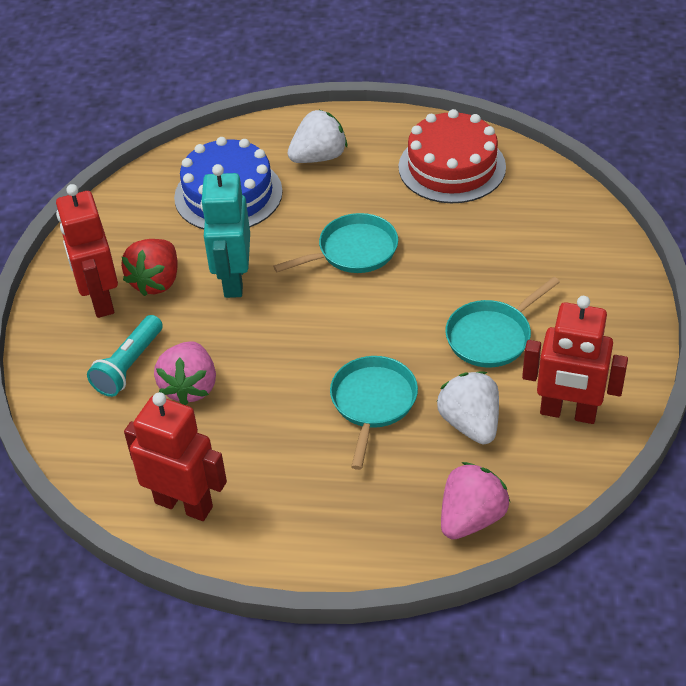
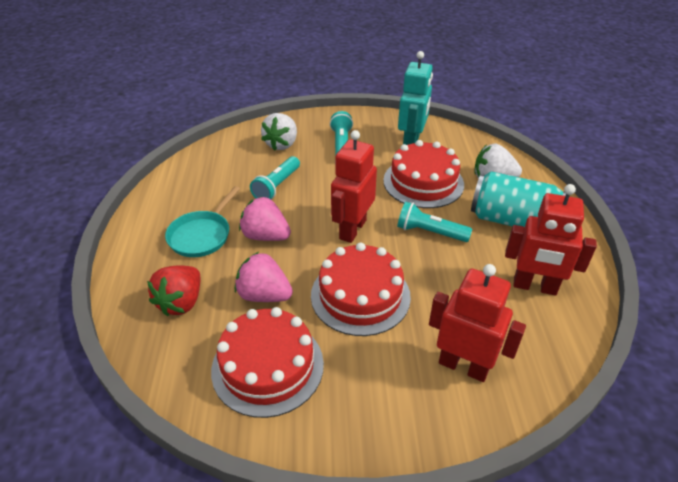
blue cake: [174,137,283,229] = 1 -> none = 0
red cake: [398,109,506,203] = 1 -> [211,307,324,418] [311,243,411,336] [383,140,464,208] = 3
turquoise can: none = 0 -> [471,172,566,228] = 1
turquoise flashlight: [87,315,163,397] = 1 -> [250,156,300,199] [330,111,353,157] [397,202,472,242] = 3
turquoise pan: [273,213,398,273] [330,356,418,470] [445,276,560,368] = 3 -> [165,186,240,257] = 1

